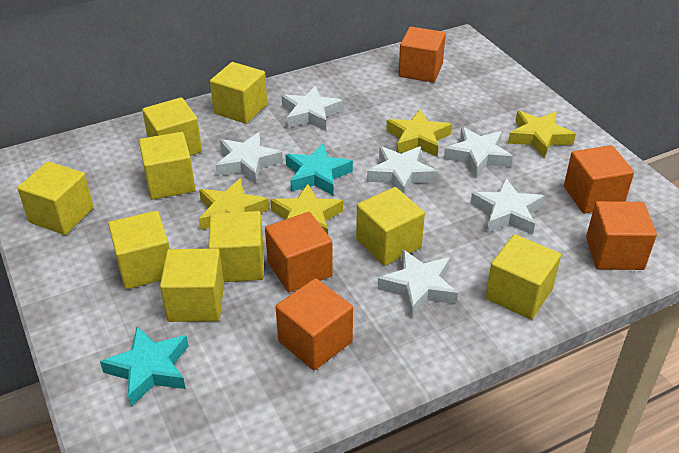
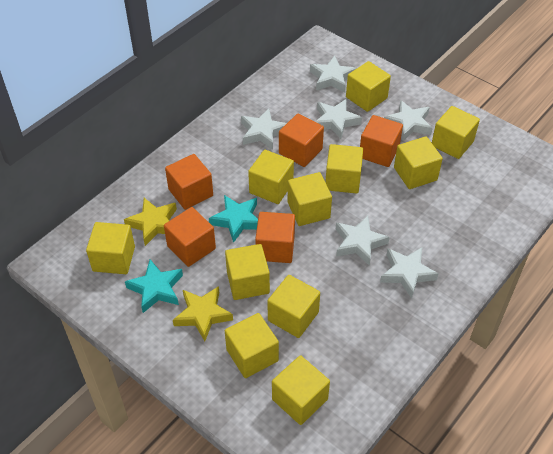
yellow cube: [17,161,94,235] [108,211,170,289] [139,132,195,199] [142,97,202,156] [160,249,224,322] [208,211,264,282] [210,62,267,124] [356,187,425,266] [485,234,561,319] = 9 -> [86,222,135,274] [225,244,270,300] [225,313,279,378] [248,150,294,204] [267,275,320,338] [272,355,330,425] [288,172,332,226] [325,144,363,194] [346,61,391,112] [394,136,443,189] [432,106,480,159] = 11
yellow star: [199,178,269,230] [271,184,343,234] [386,109,452,157] [508,111,576,158] = 4 -> [124,198,177,246] [173,286,233,341] = 2

